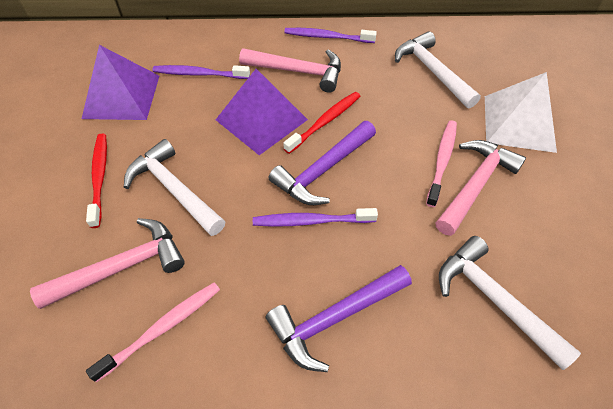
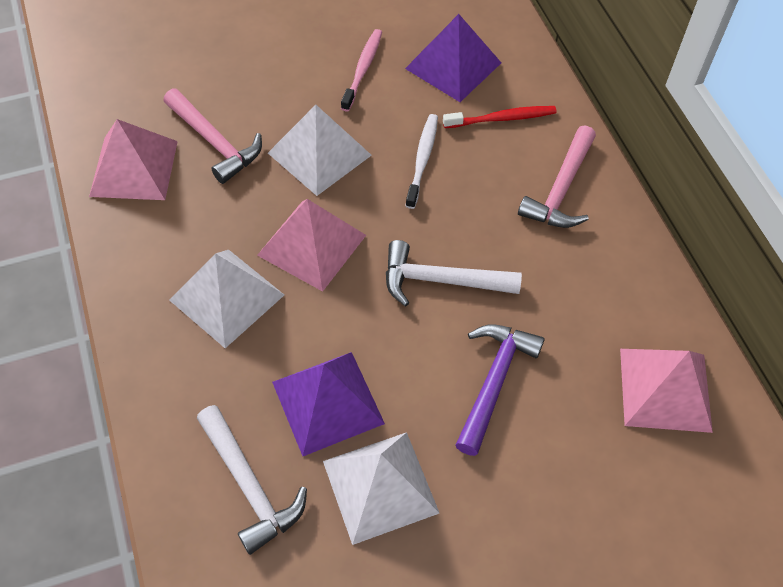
pink hammer: [30,218,185,309] [239,48,341,93] [436,140,526,236] = 3 -> [164,89,262,184] [518,125,596,228] = 2
pink pyramid: none = 0 -> [89,119,178,200] [257,199,366,292] [620,349,713,433] = 3
pink toothbrush: [86,282,220,382] [426,120,457,207] = 2 -> [341,29,382,112] = 1
purple hammer: [266,265,412,372] [269,121,376,205] = 2 -> [456,324,545,456] = 1
purple toothbrush: [153,65,250,79] [253,208,378,227] [284,28,377,43] = 3 -> none = 0
red toothbrush: [86,134,107,228] [283,92,360,154] = 2 -> [443,106,557,128] = 1
white hammer: [124,139,226,236] [395,31,481,108] [439,236,581,370] = 3 -> [197,405,307,555] [386,240,522,306] = 2
white pyramid: [485,72,557,153] = 1 -> [169,250,284,348] [268,105,372,196] [323,432,439,545] = 3
white toothbrush: none = 0 -> [406,114,438,209] = 1

